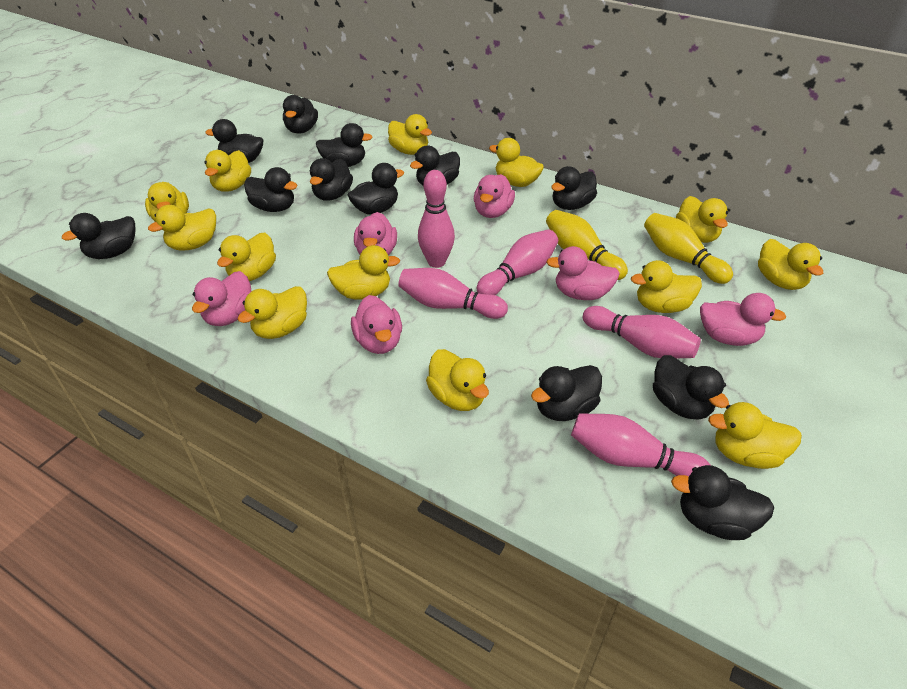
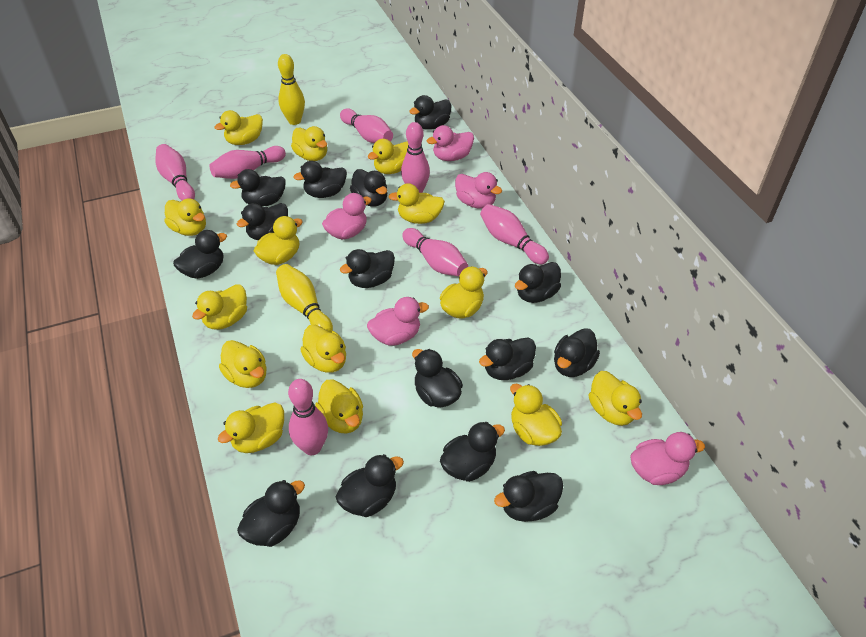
black duck: [62,213,136,259] [206,119,263,163] [244,167,298,212] [283,95,318,134] [310,158,353,201] [316,123,373,167] [348,163,404,215] [410,146,460,185] [531,365,602,421] [551,166,597,210] [653,355,729,419] [671,465,774,540] = 12 -> [173,230,227,279] [230,169,286,207] [237,203,288,240] [237,480,305,547] [293,161,347,198] [336,454,404,517] [340,249,395,288] [350,169,387,207] [409,95,452,130] [412,349,463,407] [440,422,505,482] [479,338,536,380] [494,471,563,522] [515,262,561,303] [554,328,600,377] = 15
pink bowling pin: [398,268,508,319] [418,170,455,268] [477,229,558,295] [571,413,710,476] [583,306,701,359] = 5 -> [156,144,195,201] [209,146,286,179] [288,379,328,455] [340,108,393,143] [401,122,430,193] [402,228,468,276] [480,204,549,265] = 7
pink duck: [192,271,251,326] [351,295,402,354] [354,212,397,255] [474,174,515,218] [546,246,620,300] [700,293,786,346] = 6 -> [322,193,372,240] [367,297,429,346] [427,125,474,161] [455,172,502,209] [630,432,705,485] = 5
yellow duck: [145,182,189,222] [148,205,216,251] [205,150,251,192] [217,232,276,281] [238,286,307,339] [327,245,400,299] [388,114,432,155] [426,349,489,411] [489,138,544,187] [631,260,702,313] [676,196,728,243] [708,402,802,469] [758,239,823,290] = 13 -> [165,198,206,236] [192,284,247,329] [215,110,263,145] [218,403,284,453] [219,340,267,388] [254,216,303,265] [291,126,327,161] [300,325,346,373] [315,379,363,434] [367,139,408,174] [388,183,445,224] [440,266,488,318] [510,384,562,446] [589,371,642,426] = 14

